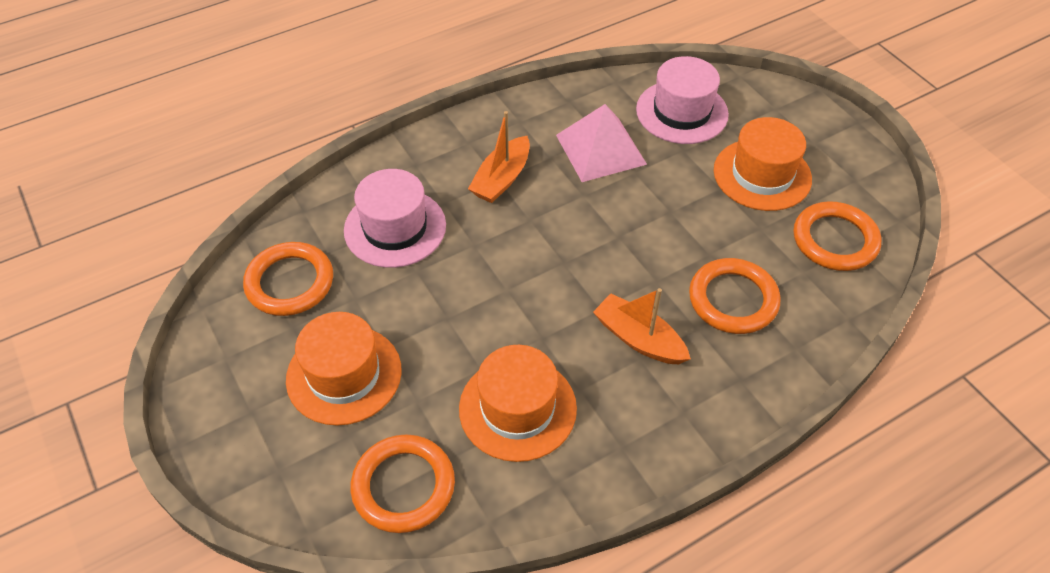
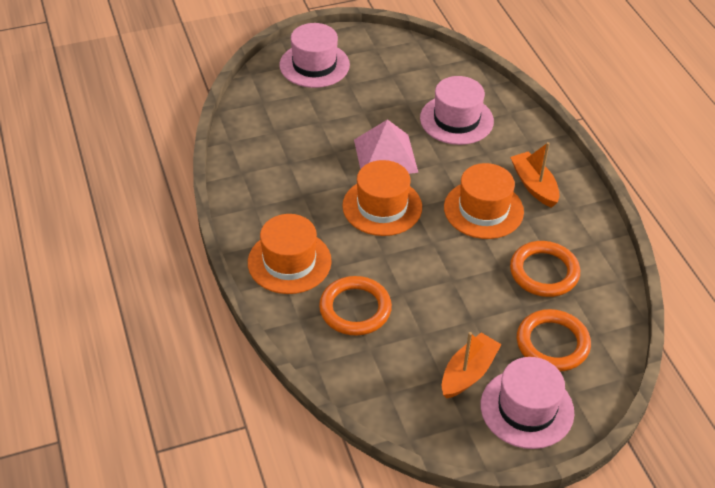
orange ring: [243,242,333,316] [350,435,455,533] [689,258,781,334] [794,201,881,271] = 4 -> [319,276,392,335] [510,241,580,297] [517,309,591,371] = 3
pink hat: [344,169,446,268] [636,56,729,144] = 2 -> [280,23,350,88] [420,76,494,145] [481,357,574,449] = 3

